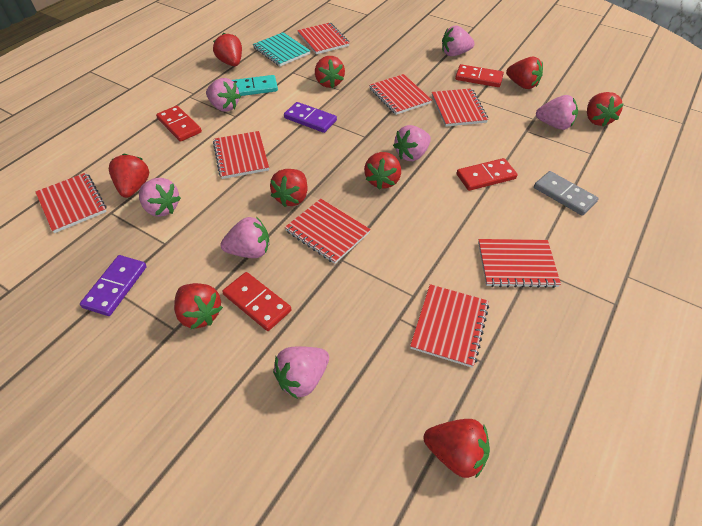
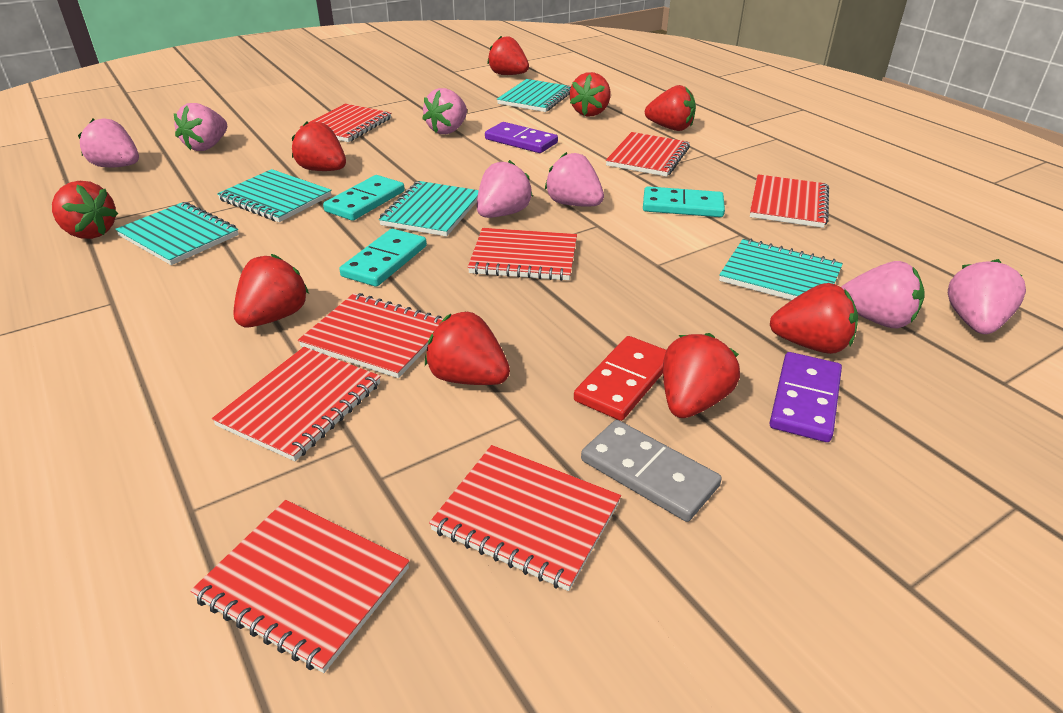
red domino: [156,106,202,142] [222,272,292,331] [455,64,504,87] [457,158,518,191] = 4 -> [574,336,666,421] = 1
turquoise domino: [232,75,278,96] = 1 -> [323,175,405,221] [339,229,427,287] [643,186,725,217] = 3
turquoise notebook: [253,32,311,66] = 1 -> [115,202,239,265] [217,169,332,222] [379,181,479,237] [497,79,571,112] [719,239,843,300] = 5

